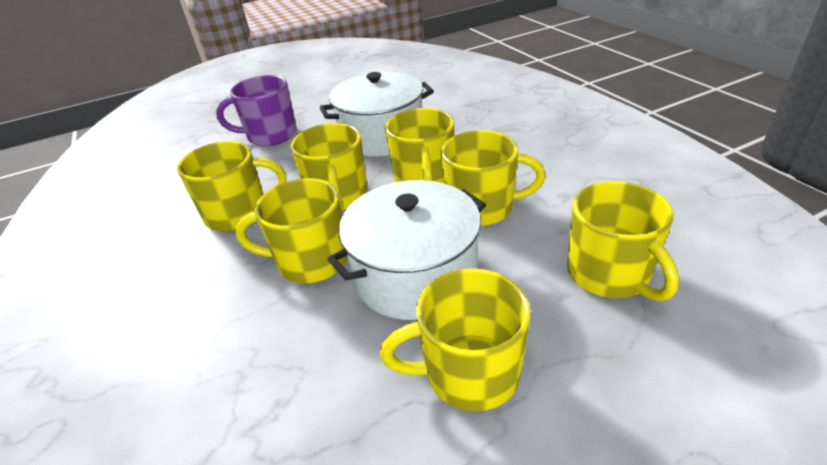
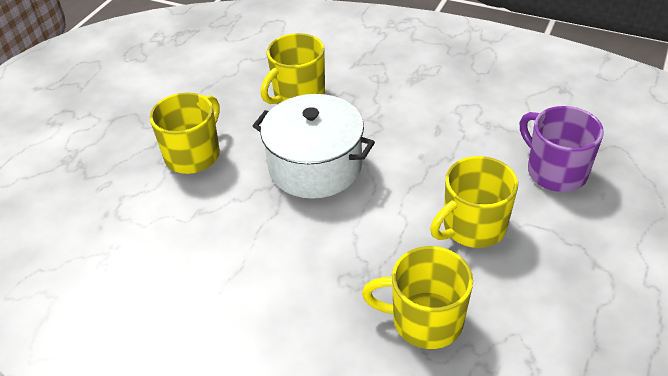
white pot: [320,72,434,156] [328,180,486,320] = 2 -> [253,94,375,199] = 1
yellow mug: [177,141,287,232] [235,178,348,283] [290,123,368,210] [380,268,530,412] [385,108,454,183] [441,130,545,226] [567,181,679,301] = 7 -> [150,92,220,174] [261,33,325,104] [362,246,473,349] [430,156,518,248] = 4

